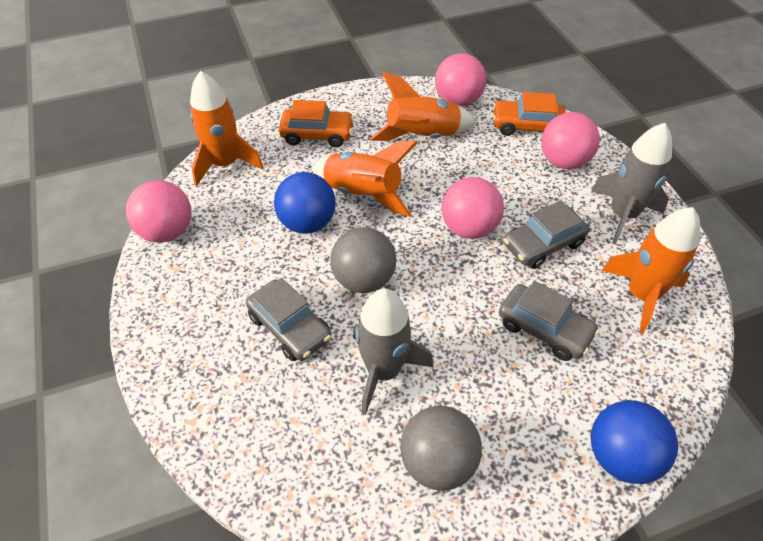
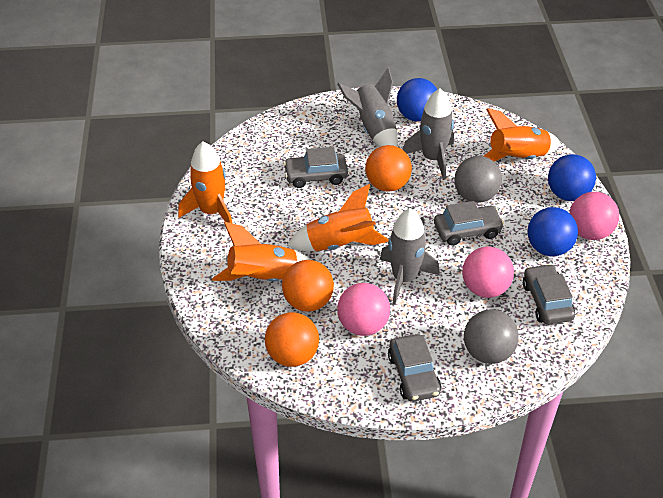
blue ball: [274,172,336,234] [591,400,678,484] = 2 -> [397,78,437,121] [528,207,578,256] [548,154,596,201] = 3
grey car: [246,278,332,361] [499,281,600,361] [503,200,589,269] = 3 -> [283,147,348,188] [388,334,441,402] [434,201,504,246] [523,264,575,325] = 4
grey rocket: [353,288,434,415] [591,123,672,245] = 2 -> [337,68,398,147] [380,208,440,305] [403,88,454,180] = 3
orange ball: none = 0 -> [265,312,319,367] [282,260,334,312] [365,145,412,192] = 3
orange car: [279,100,354,147] [493,92,565,136] = 2 -> none = 0
pink ball: [126,180,191,243] [435,53,486,107] [441,177,504,239] [541,112,600,169] = 4 -> [337,283,390,336] [462,246,514,298] [569,192,619,240] = 3

